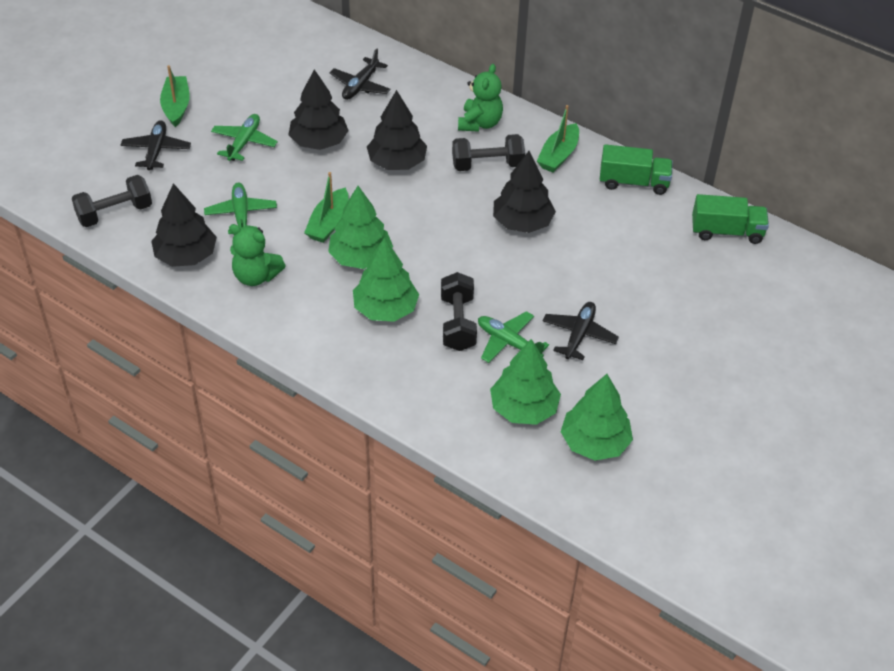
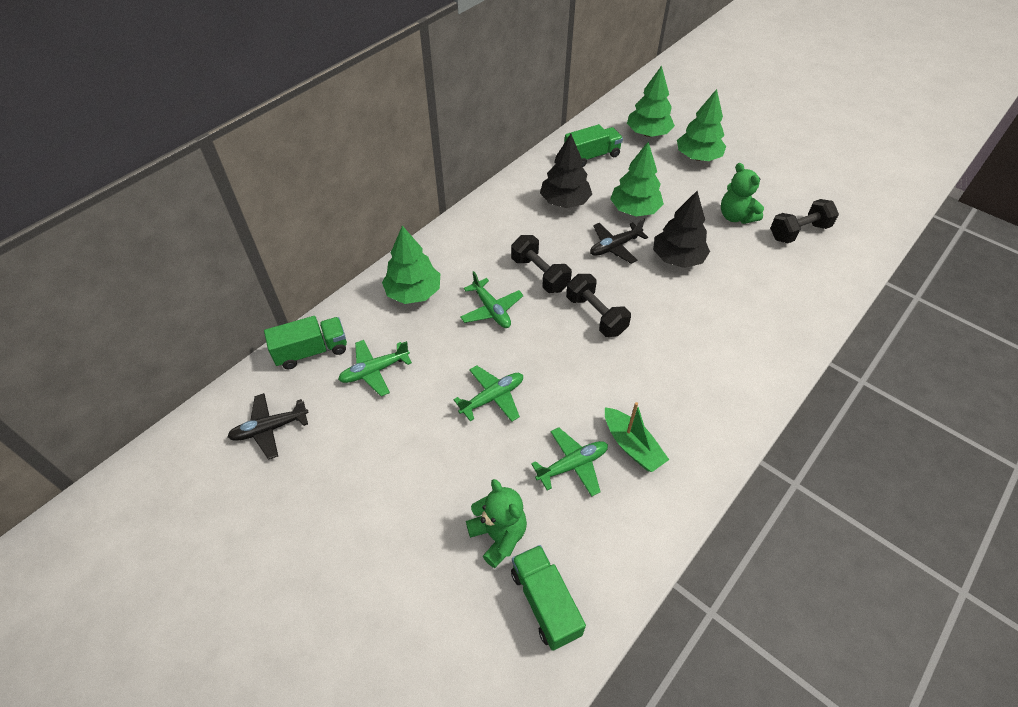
black plane: [121,120,191,170] [330,49,391,100] [543,302,619,360] = 3 -> [227,393,309,460] [590,219,648,264] = 2
black tree: [151,183,217,267] [288,69,349,150] [367,90,427,170] [493,151,556,233] = 4 -> [540,134,592,208] [653,191,710,268] = 2
green boat: [160,65,190,127] [304,172,349,243] [537,105,579,172] = 3 -> [605,402,669,472] = 1
green plane: [204,183,277,234] [211,114,278,161] [478,311,549,363] = 3 -> [338,340,412,396] [453,365,523,422] [460,271,524,328] [531,427,608,497] = 4
green truck: [600,144,673,195] [692,194,769,244] = 2 -> [264,316,347,369] [511,545,586,651] [564,124,623,167] = 3

